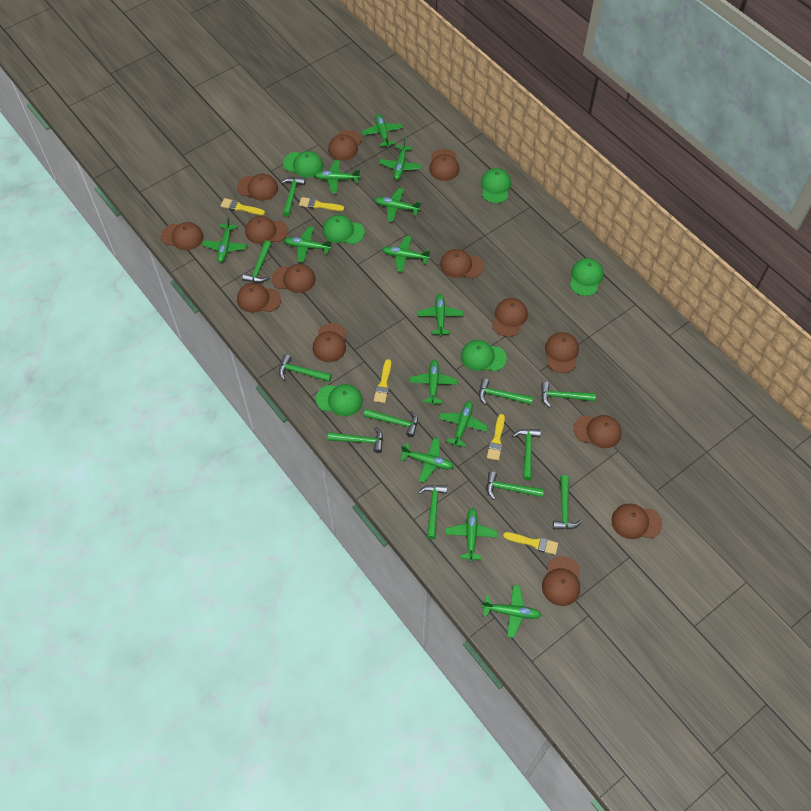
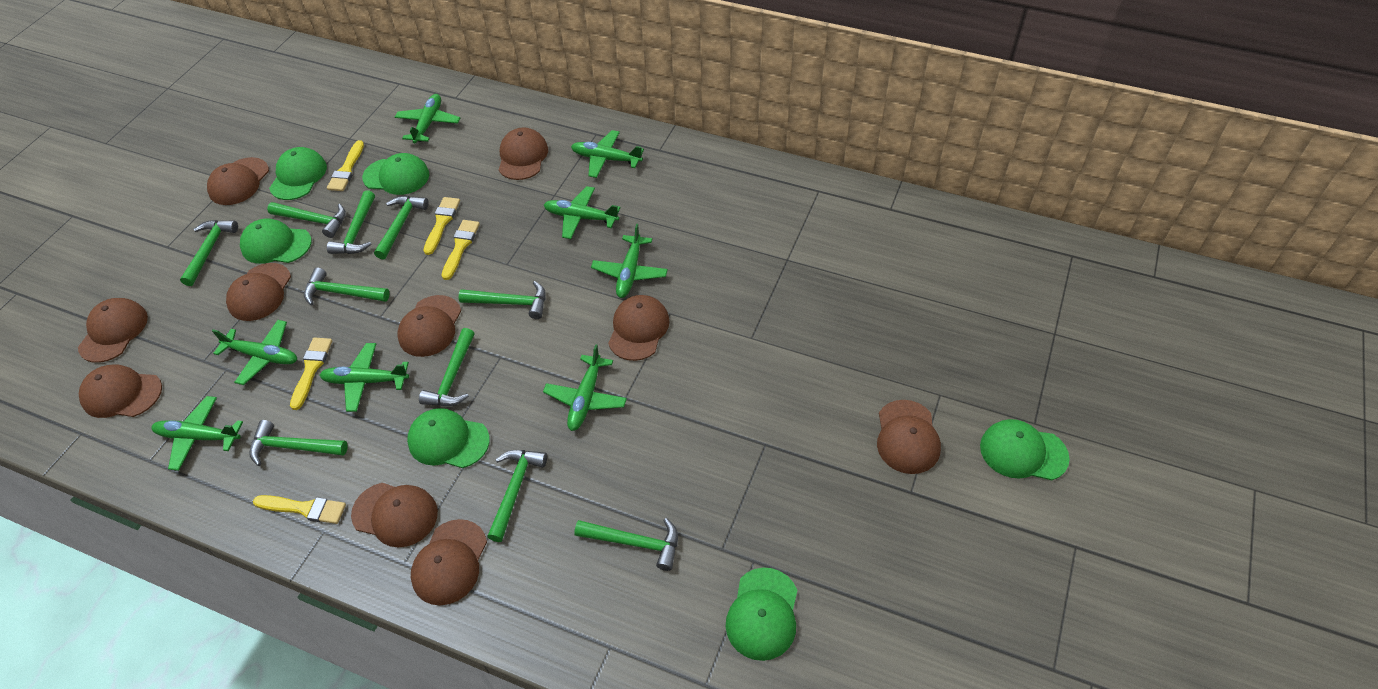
brown cap: [161,222,203,250] [237,174,278,201] [237,283,281,313] [245,216,288,244] [272,264,316,293] [313,323,347,362] [328,130,362,161] [429,149,459,181] [440,249,484,278] [492,298,528,337] [542,556,580,606] [545,332,579,373] [574,415,622,448] [611,504,662,539] = 14 -> [78,298,148,363] [79,365,162,418] [207,157,269,205] [226,263,291,321] [351,483,438,547] [398,295,461,357] [411,519,487,606] [499,128,548,180] [608,295,670,361] [877,400,941,474] = 10
green hammer: [242,240,271,283] [279,355,332,382] [281,177,306,217] [328,426,383,453] [364,409,418,437] [418,485,447,539] [479,378,533,405] [487,471,544,499] [513,429,541,480] [541,382,596,407] [553,475,582,530] = 11 -> [180,220,238,286] [249,420,348,466] [267,202,346,238] [304,268,390,305] [327,190,375,254] [374,196,429,260] [419,328,475,406] [459,281,546,319] [487,450,547,542] [574,518,678,571] = 10
green plane: [202,217,247,263] [284,227,332,263] [314,160,360,193] [362,114,403,148] [375,188,421,222] [379,139,422,180] [382,236,430,272] [400,438,454,483] [409,359,458,406] [417,294,464,337] [439,401,488,447] [445,508,498,562] [482,585,541,638] = 13 -> [151,396,243,471] [212,320,297,385] [319,343,409,412] [395,94,460,144] [543,344,627,431] [544,186,620,239] [571,130,644,178] [591,224,668,298] = 8

